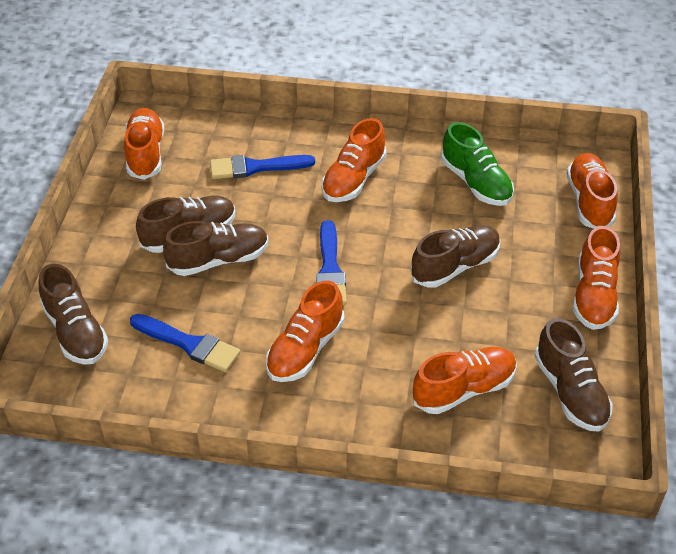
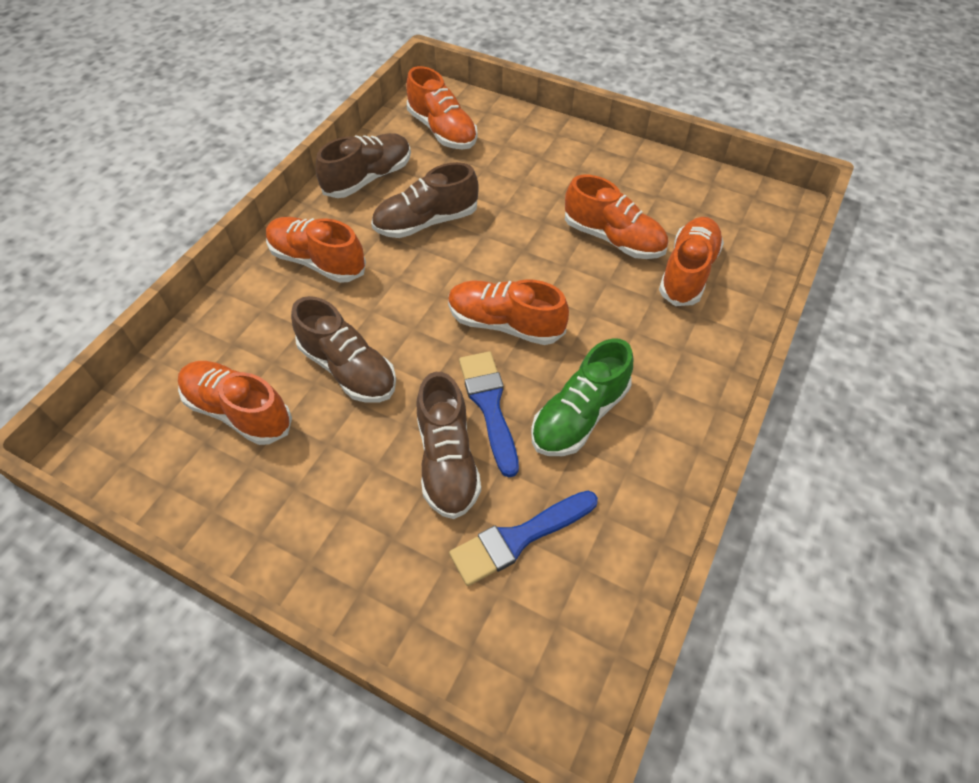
blue brush: [130,314,240,372] [210,155,315,179] [316,220,347,305] = 3 -> [449,491,598,586] [459,351,519,477] = 2
brown shoe: [39,264,108,365] [136,196,235,253] [163,221,269,276] [411,225,501,288] [534,318,613,432] = 5 -> [291,296,396,403] [316,133,411,198] [371,162,479,238] [417,372,481,519] = 4

